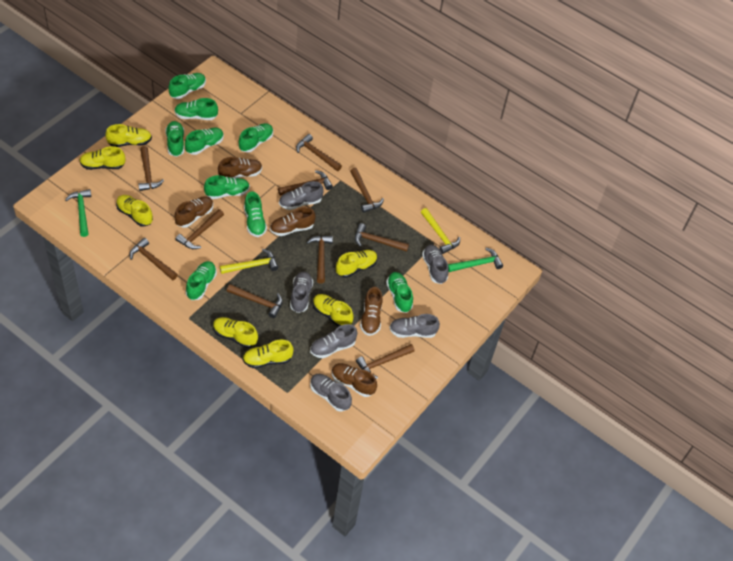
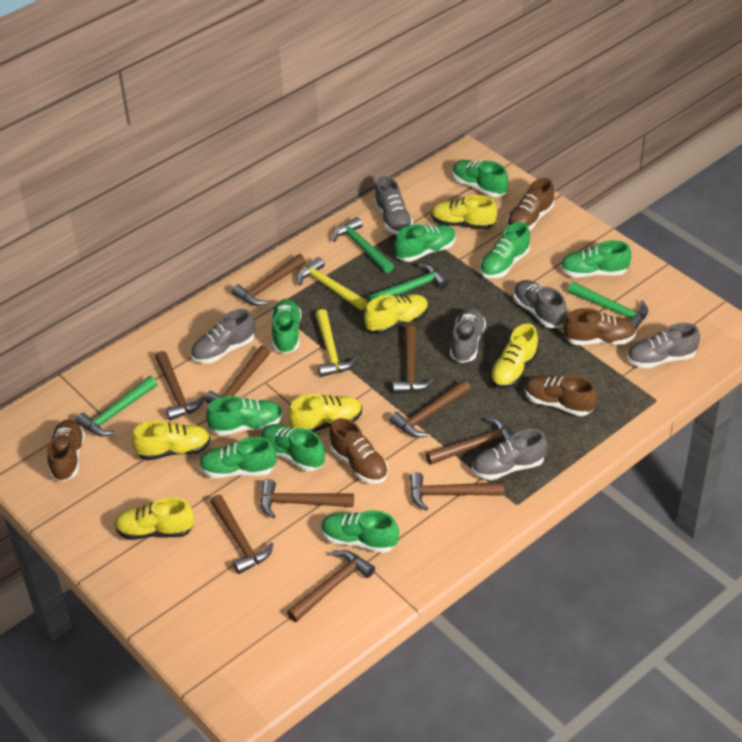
green hammer: [65,189,91,237] [448,248,503,272] = 2 -> [76,376,157,436] [333,217,394,273] [367,264,449,303] [568,282,648,329] = 4
yellow shoe: [79,146,125,170] [105,124,152,147] [116,195,153,227] [213,317,258,348] [243,340,293,368] [313,294,353,327] [336,250,377,278] = 7 -> [115,497,194,540] [132,420,211,460] [288,394,362,432] [364,294,429,334] [431,195,497,230] [490,324,539,389] = 6

